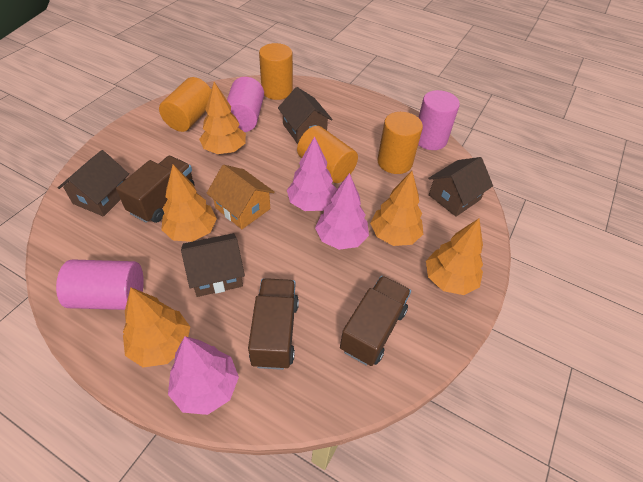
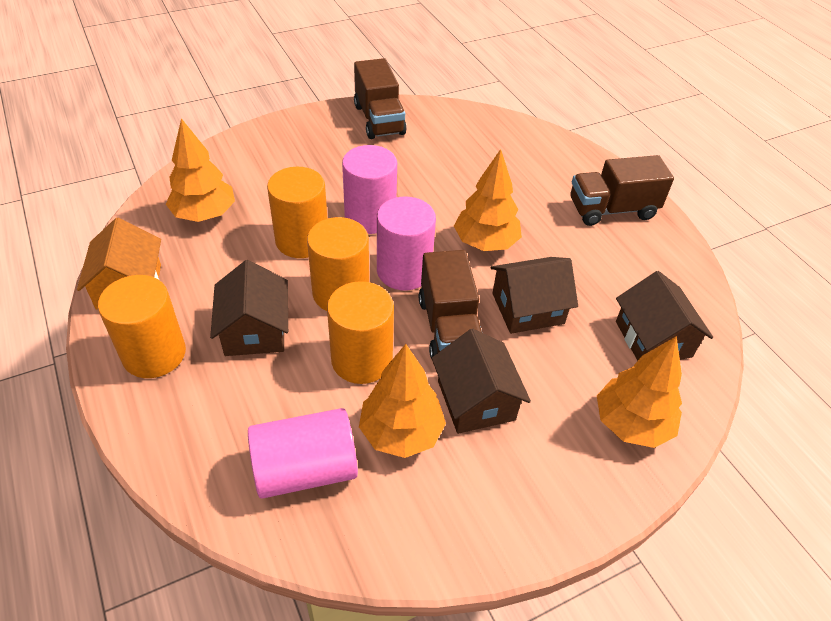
orange tree: [123,287,190,367] [161,165,217,242] [199,82,246,154] [370,171,423,246] [426,218,483,295] = 5 -> [166,118,235,222] [359,344,446,458] [454,149,522,251] [597,336,682,448] = 4
pink tree: [168,336,239,415] [287,136,337,211] [315,173,369,250] = 3 -> none = 0

